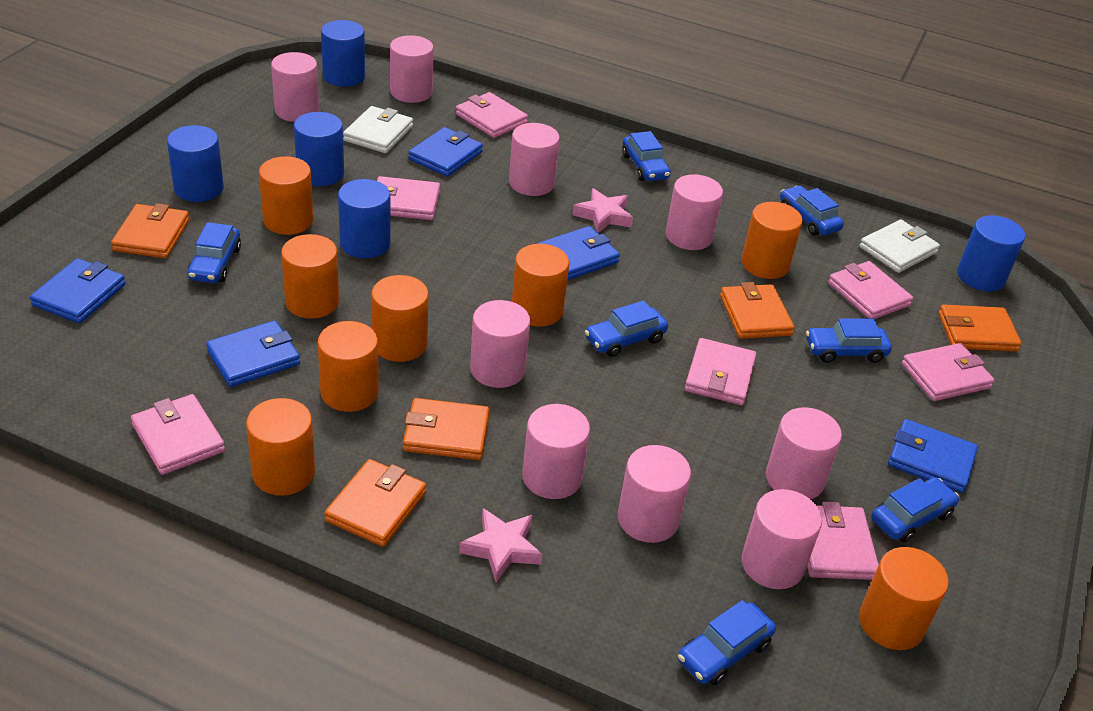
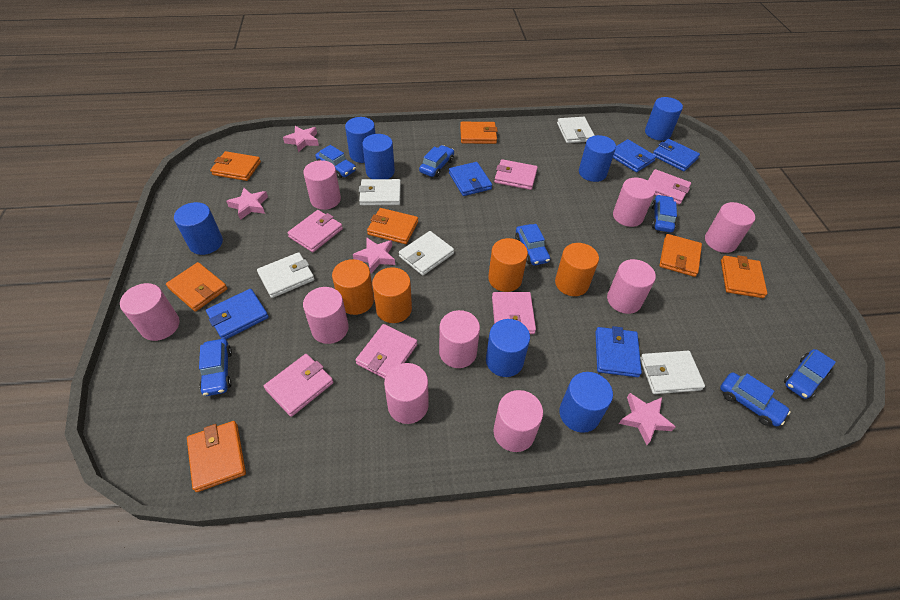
blue cylinder: [167,125,224,202] [294,112,344,186] [321,20,365,87] [338,179,391,258] [957,215,1025,292] = 5 -> [174,202,223,255] [345,117,375,163] [362,134,395,179] [486,319,530,377] [559,372,613,433] [579,135,616,182] [645,97,683,141] = 7
orange cylinder: [246,398,315,496] [259,156,313,235] [281,234,339,319] [318,321,379,412] [371,275,429,362] [512,244,569,327] [741,202,803,279] [859,547,949,650] = 8 -> [332,259,374,315] [372,267,412,323] [488,238,528,292] [555,243,599,296] = 4
orange wallet: [111,203,190,258] [325,459,426,547] [403,398,490,460] [720,282,795,339] [938,305,1021,352] = 5 -> [166,262,228,312] [187,421,246,492] [210,151,261,181] [367,208,418,244] [460,122,498,144] [659,234,702,277] [721,255,767,298] = 7
pink star: [459,508,543,582] [572,188,633,233] = 2 -> [226,188,268,220] [283,126,319,152] [353,237,395,273] [619,393,676,445] = 4
pink wallet: [131,394,225,475] [377,176,440,220] [456,92,528,138] [685,338,757,405] [807,502,879,580] [828,261,913,319] [902,343,995,401] = 7 -> [264,354,333,417] [287,210,343,252] [355,324,417,379] [492,292,536,334] [494,159,538,190] [648,169,691,204] = 6
white wallet: [343,106,413,153] [859,219,940,273] = 2 -> [257,252,314,298] [359,179,401,206] [399,231,454,276] [557,117,595,143] [640,351,705,394] = 5

